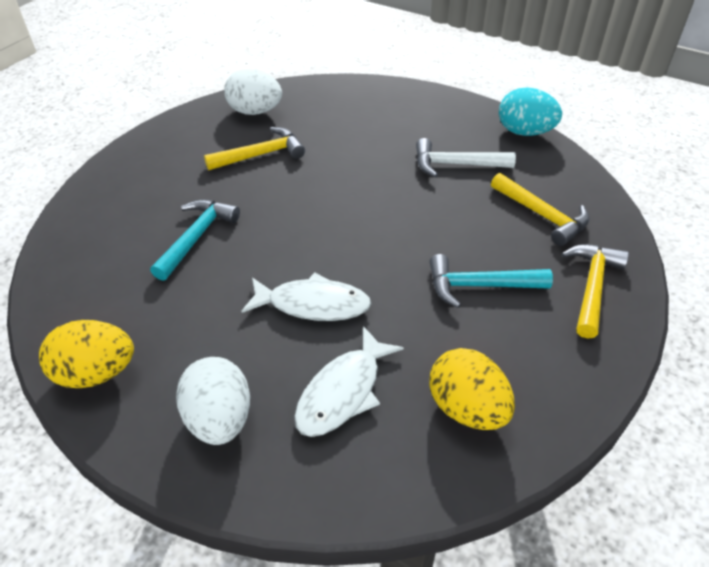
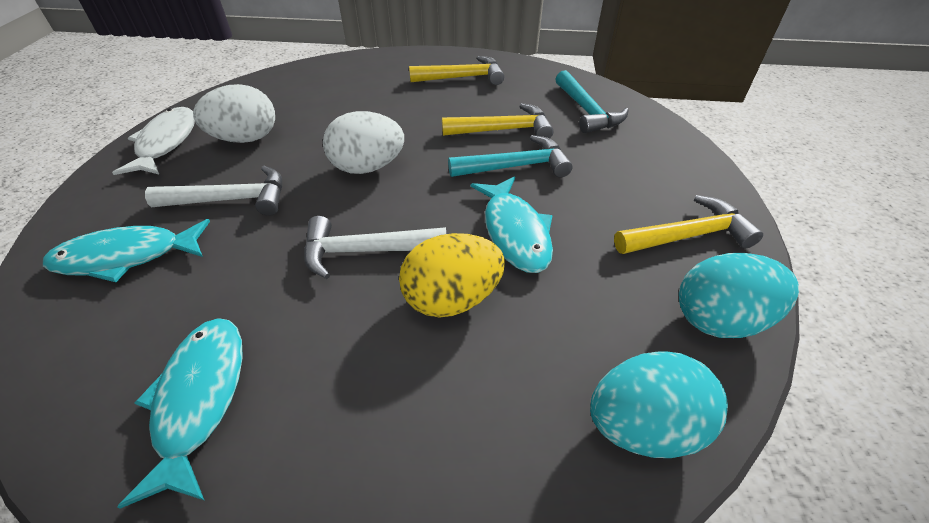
turquoise egg: [499,87,562,136] = 1 -> [590,351,728,458] [679,253,799,338] = 2
turquoise fish: none = 0 -> [43,219,210,282] [117,318,243,509] [471,177,553,273] = 3
white fish: [241,272,371,321] [294,326,404,437] = 2 -> [112,107,195,175] = 1
white hammer: [416,138,516,177] = 1 -> [145,166,282,216] [304,216,446,279] = 2
yellow egg: [39,320,134,388] [429,348,515,430] = 2 -> [399,233,505,318] = 1

